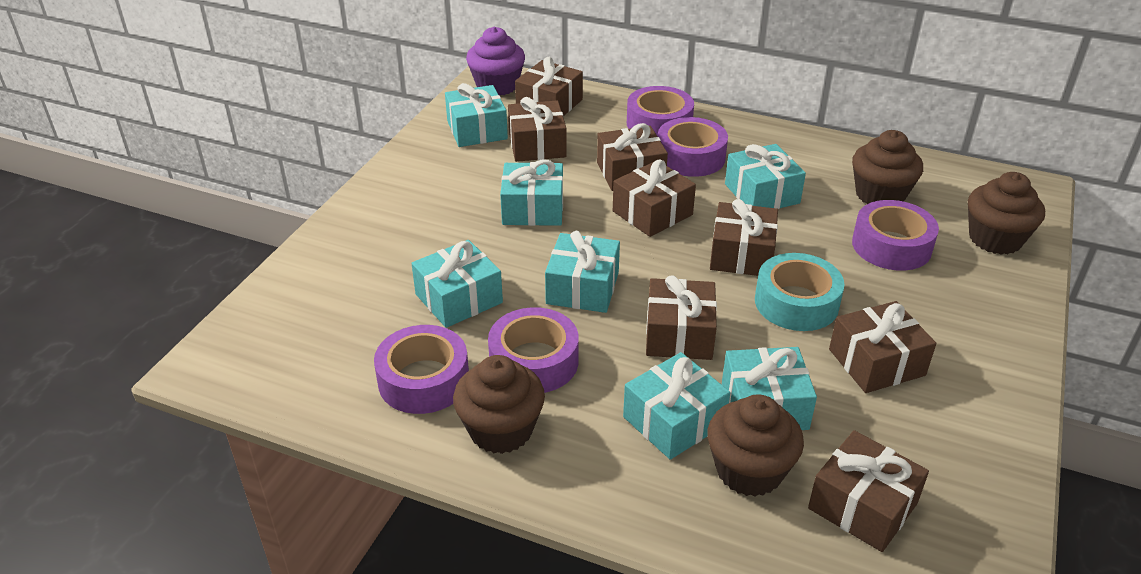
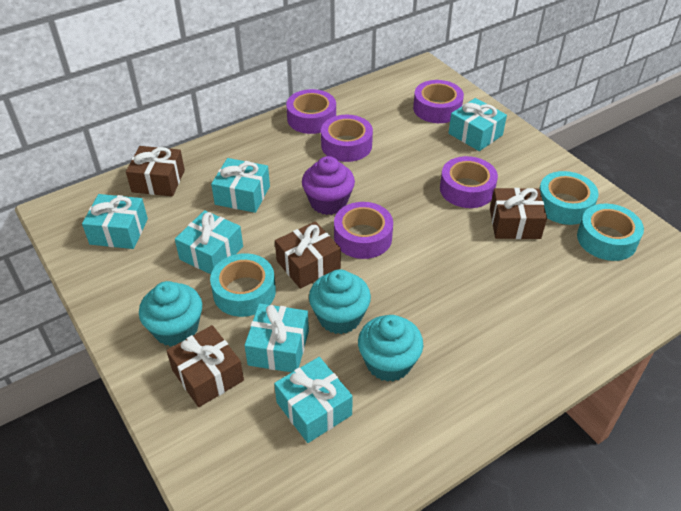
brown cupcake: [453,355,545,454] [707,394,804,497] [852,130,923,204] [968,172,1045,255] = 4 -> none = 0
brown gift: [508,97,567,162] [515,57,583,116] [597,123,668,191] [613,160,696,237] [646,276,717,360] [710,199,778,276] [808,430,929,552] [829,301,936,393] = 8 -> [126,146,185,196] [166,325,244,407] [275,221,341,289] [490,188,547,239] = 4
turquoise cupcake: none = 0 -> [139,281,202,346] [309,269,371,334] [358,315,423,382] = 3
turquoise gift: [411,240,503,328] [445,83,508,147] [500,159,563,226] [545,231,620,313] [623,352,730,460] [722,347,817,430] [725,144,806,209] = 7 -> [82,194,148,249] [175,210,243,274] [211,158,270,213] [244,303,309,372] [274,357,353,443] [449,98,507,151] = 6
turquoise tape: [755,253,845,331] = 1 -> [210,253,276,317] [539,171,599,225] [577,204,644,261] = 3

